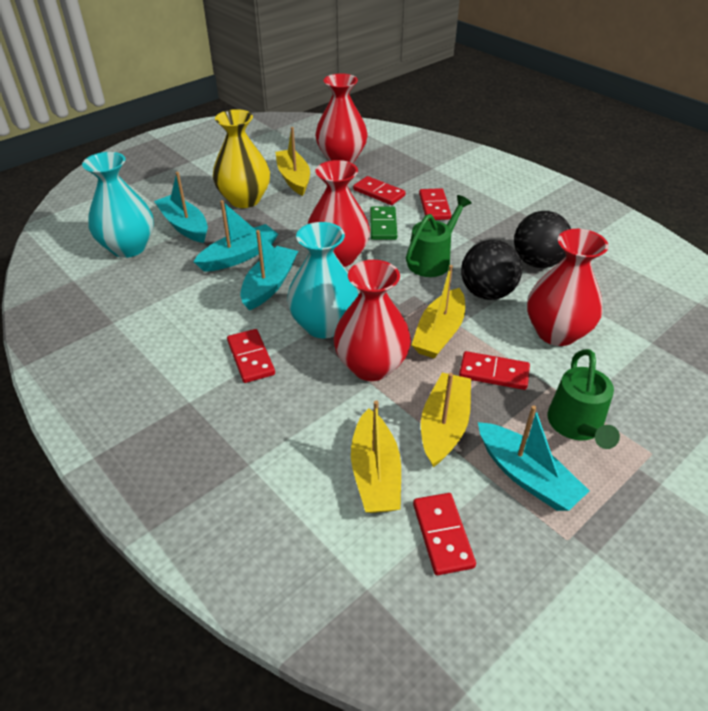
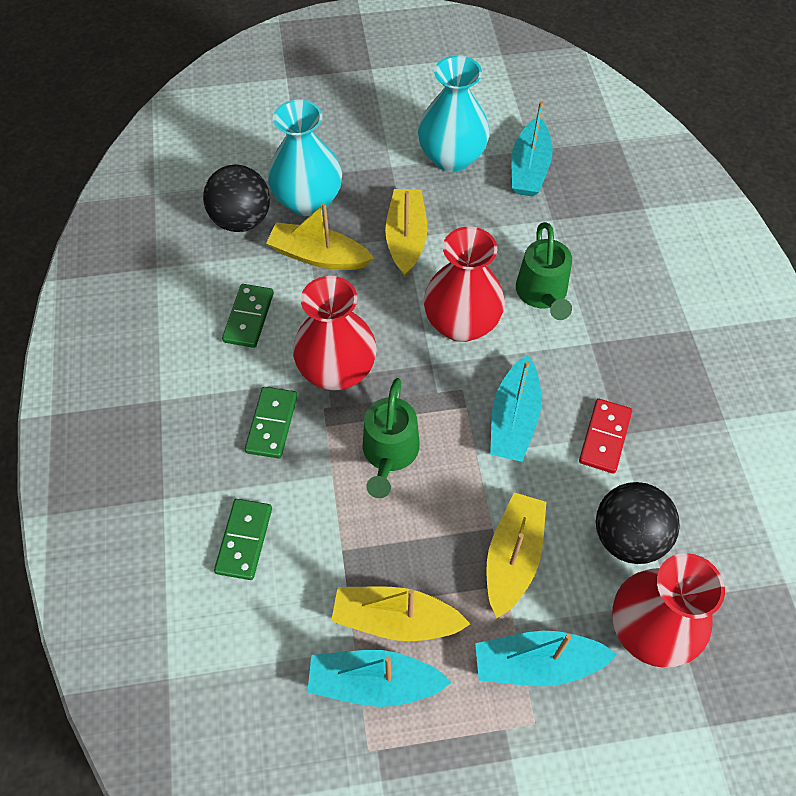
green domino: [370,206,397,240] = 1 -> [214,499,272,580] [222,284,274,348] [245,387,297,458] = 3
red domino: [227,329,275,383] [353,176,406,205] [413,493,476,575] [419,188,451,220] [459,351,530,390] = 5 -> [579,399,632,474] = 1
red vase: [308,160,370,267] [315,73,368,163] [333,260,411,381] [527,229,609,346] = 4 -> [293,276,377,390] [424,227,505,342] [612,553,725,668] = 3
yellow vase: [213,109,270,208] = 1 -> none = 0

